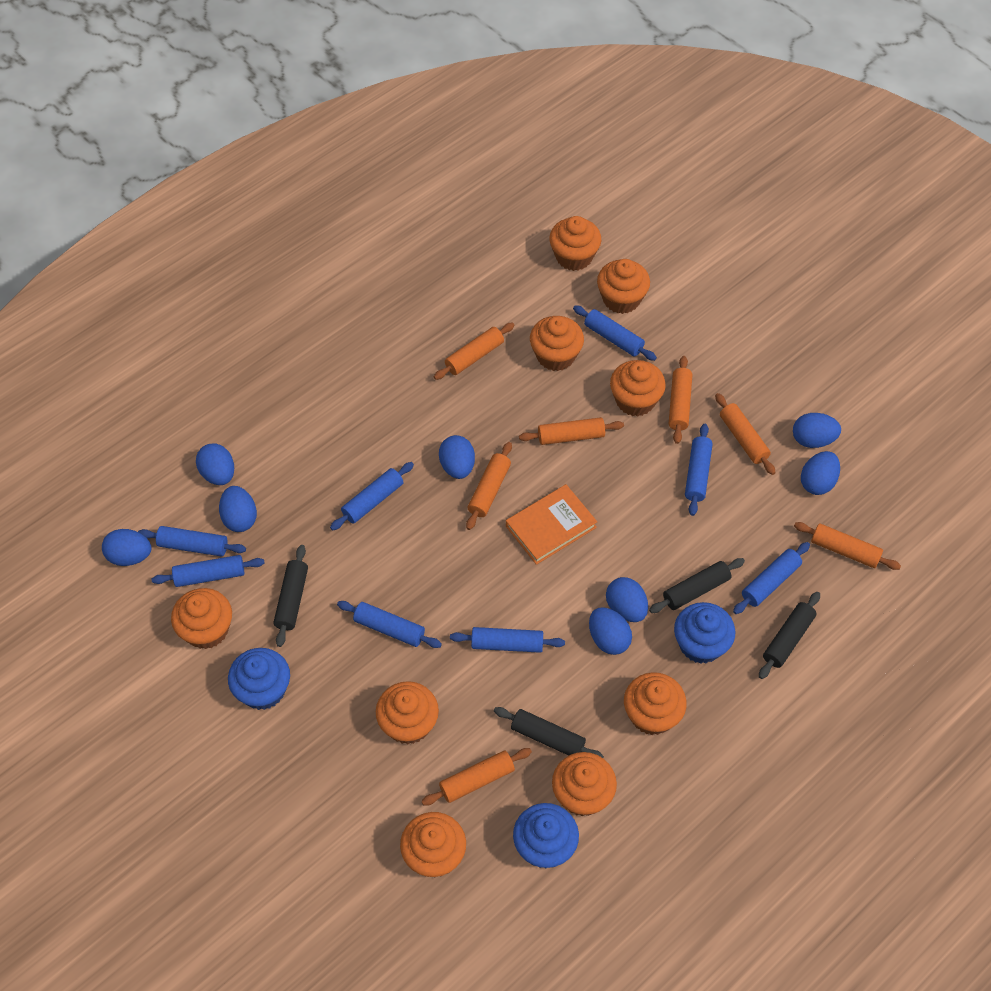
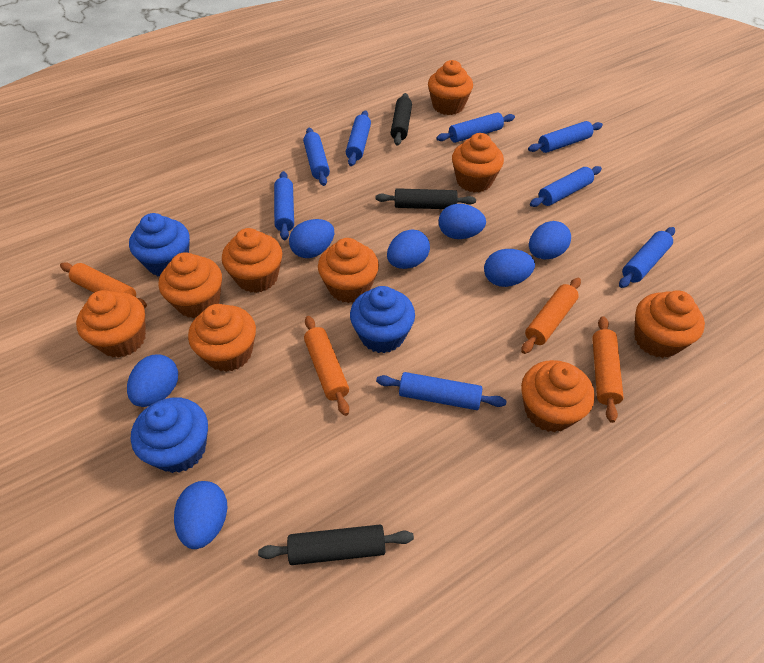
black rolling pin: [273,545,308,647] [494,707,604,758] [649,558,745,613] [759,592,820,679] = 4 -> [258,525,414,565] [375,188,476,209] [391,93,412,146] = 3
blue egg: [102,529,152,566] [196,443,234,485] [219,486,257,532] [439,435,475,479] [589,607,632,655] [606,577,648,622] [793,413,841,448] [801,451,840,495] = 8 -> [127,355,178,407] [174,481,228,549] [289,219,334,258] [387,229,430,269] [439,204,486,239] [484,249,535,287] [529,221,571,259] = 7
orange book: [506,484,597,565] = 1 -> none = 0
orange rolling pin: [422,748,532,805] [434,323,515,380] [466,442,512,530] [519,417,624,445] [669,356,692,444] [715,393,776,475] [794,522,901,570] = 7 -> [60,262,147,308] [304,316,349,416] [521,278,581,354] [592,316,624,423] = 4

